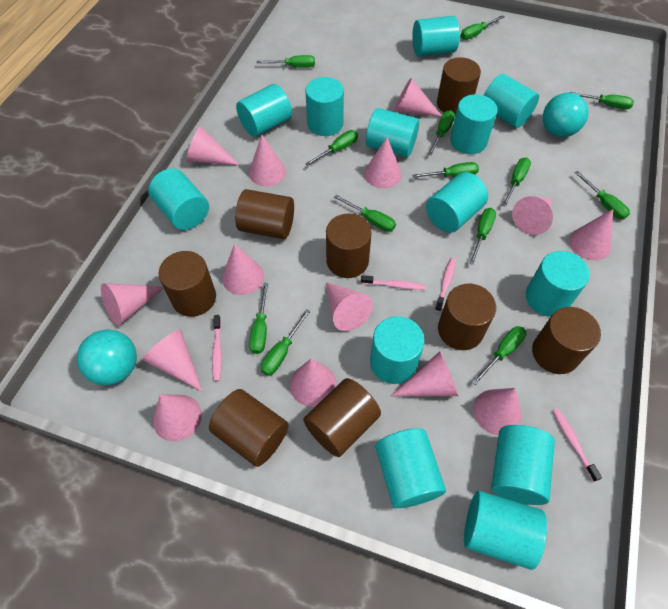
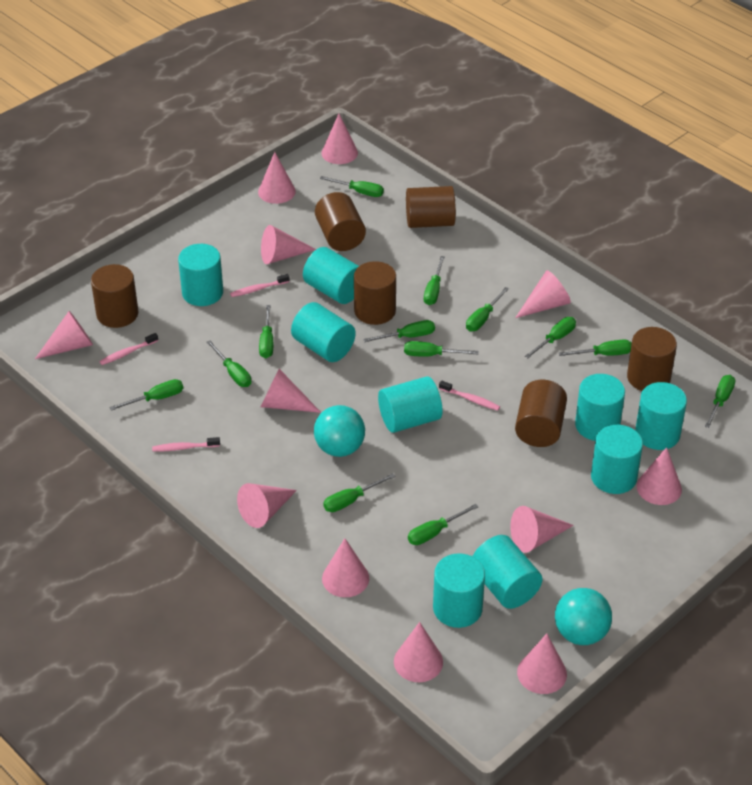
brown cylinder: [159,251,216,317] [209,389,289,467] [235,189,294,239] [303,378,381,457] [326,214,372,278] [437,57,481,116] [438,284,496,350] [532,307,601,374] = 8 -> [91,264,138,328] [315,192,366,251] [354,261,396,325] [406,186,456,228] [515,380,567,447] [627,327,677,391] = 6
pink cone: [101,283,164,326] [143,329,203,392] [153,394,202,442] [186,126,240,166] [222,244,264,295] [249,135,286,186] [290,359,337,407] [326,282,373,331] [364,137,402,189] [391,351,459,396] [394,78,442,117] [473,388,522,435] [512,196,553,235] [569,209,613,261] = 14 -> [35,311,93,359] [237,483,297,528] [258,152,296,204] [261,225,316,264] [261,369,321,413] [322,114,358,164] [322,538,369,597] [394,622,443,682] [510,506,574,553] [515,270,571,318] [517,634,567,694] [637,447,682,505] = 12
turquoise cylinder: [148,169,209,230] [236,84,292,137] [305,77,344,136] [366,108,420,157] [370,316,425,384] [375,428,446,508] [412,16,460,57] [426,172,488,233] [450,94,498,154] [464,491,547,570] [484,74,539,128] [491,425,555,505] [526,251,590,317] = 13 -> [178,244,223,306] [291,302,356,362] [303,247,359,304] [378,376,443,433] [433,553,485,628] [472,535,542,609] [575,374,625,441] [591,425,643,494] [635,382,687,450] = 9

